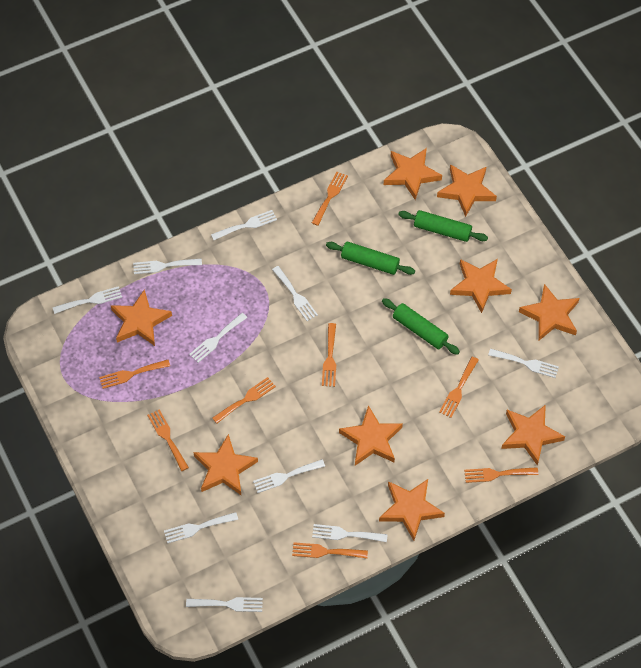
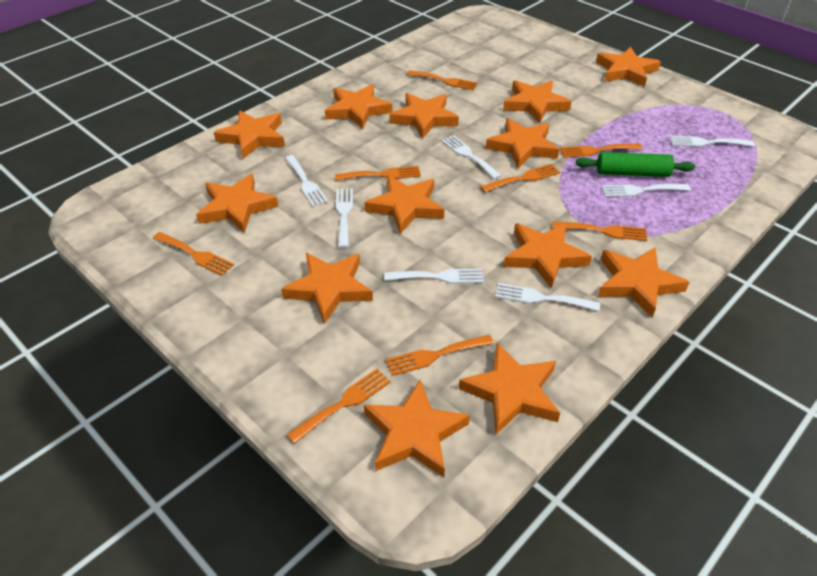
green rolling pin: [326,242,415,275] [382,298,460,355] [398,210,488,242] = 3 -> [576,152,695,177] = 1
orange star: [110,289,172,346] [194,434,258,495] [339,405,403,466] [379,479,445,541] [384,148,442,200] [437,164,497,217] [450,259,512,313] [501,405,565,466] [519,284,579,341] = 9 -> [196,174,278,233] [214,111,285,159] [281,253,373,324] [325,84,393,129] [364,175,445,234] [364,379,470,478] [389,93,459,139] [459,343,560,435] [486,118,559,168] [503,80,572,124] [504,223,592,289] [596,47,661,87] [598,247,689,318] = 13
white fork: [53,286,122,314] [133,258,202,274] [164,512,238,543] [186,597,263,612] [189,313,247,363] [211,210,277,240] [253,459,325,493] [272,266,318,321] [312,524,388,542] [488,349,559,378] = 10 -> [285,155,328,207] [336,188,353,248] [384,269,484,284] [442,135,502,179] [496,283,600,311] [601,184,691,197] [670,136,755,147] = 7

